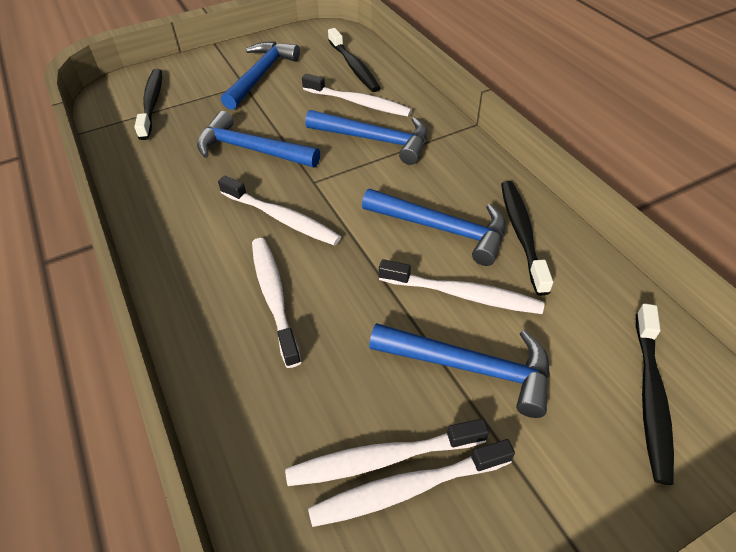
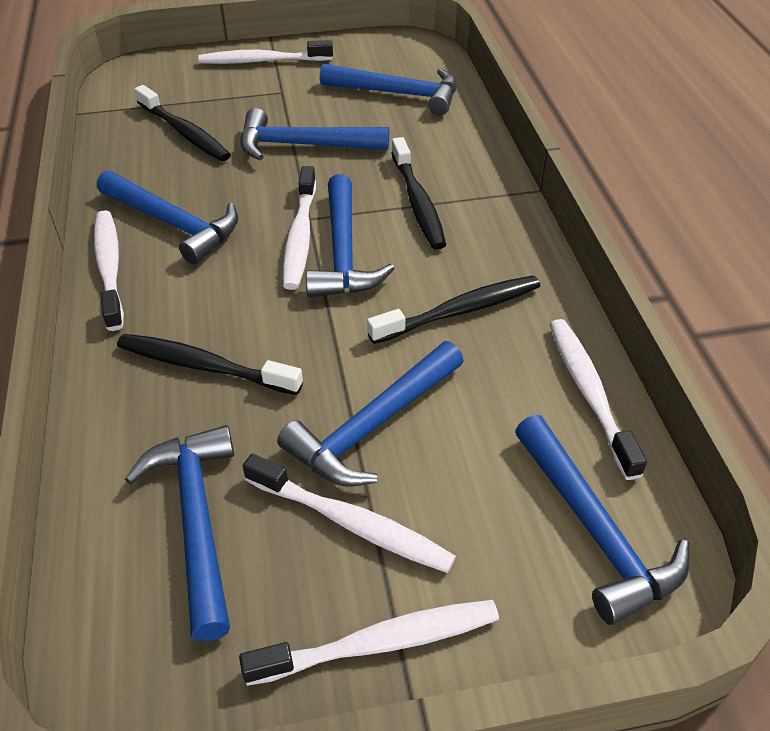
blue hammer: [197,111,320,167] [221,41,300,110] [305,110,428,165] [362,189,506,266] [369,323,550,418] = 5 -> [97,170,238,264] [125,425,234,642] [241,108,389,160] [277,341,464,487] [306,174,395,298] [320,64,456,115] [515,414,690,625] = 7

